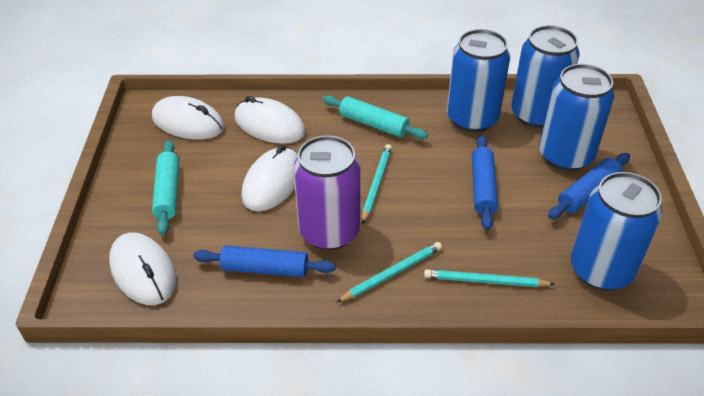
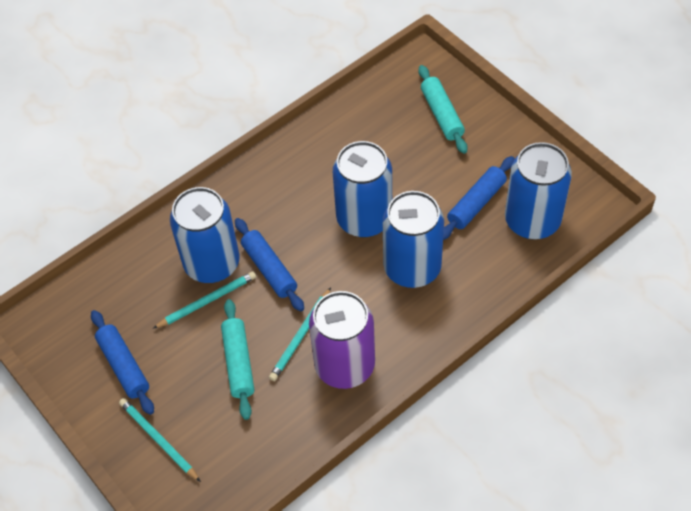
white mouse: [109,233,176,305] [152,96,224,140] [235,96,305,144] [242,145,298,211] = 4 -> none = 0

